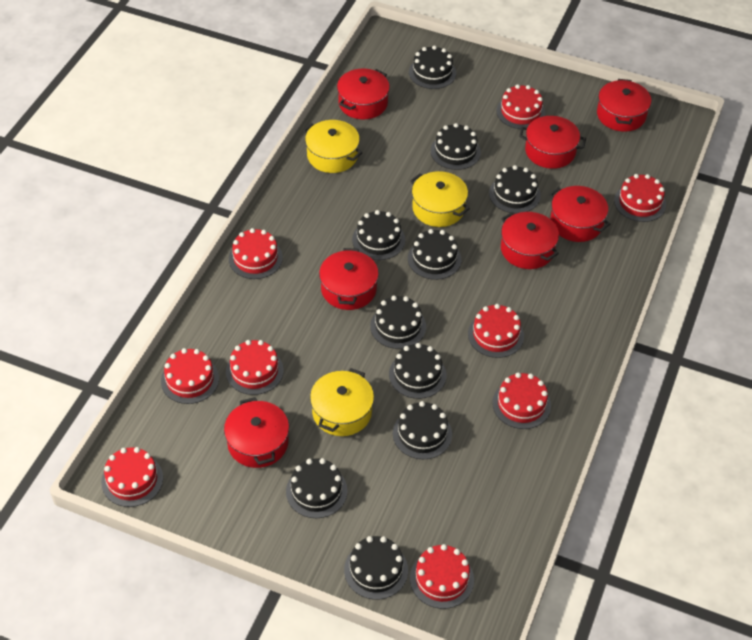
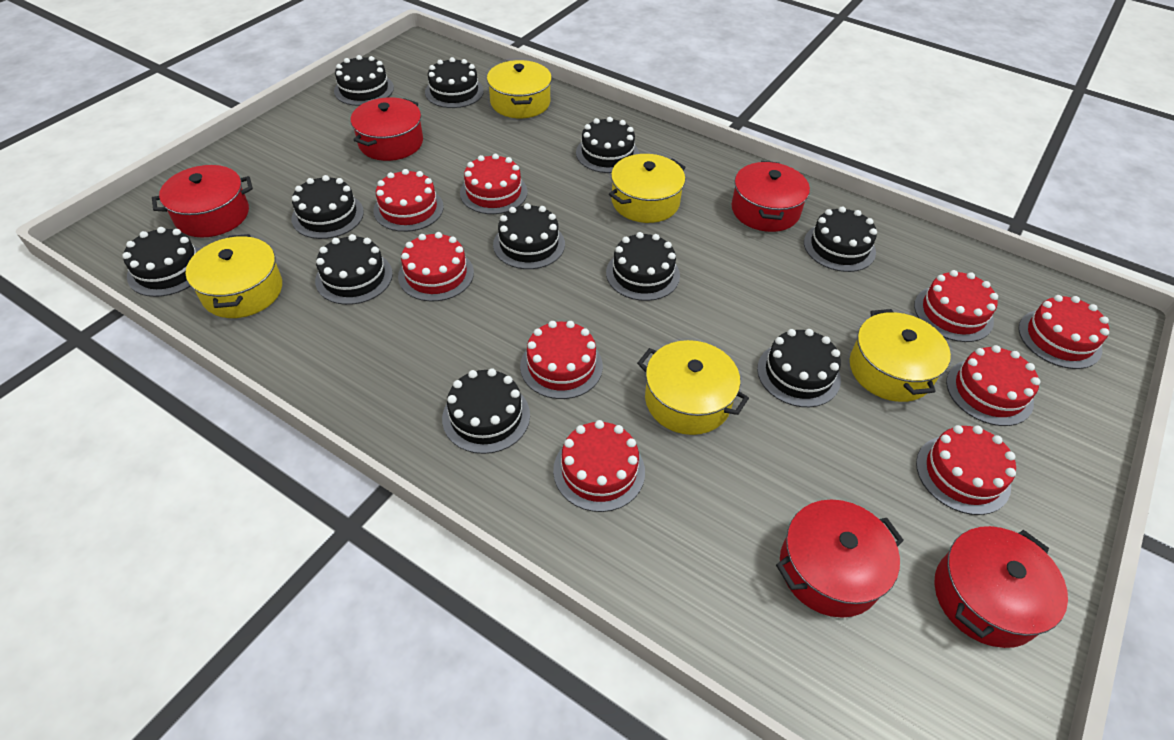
black cake: [286,458,348,518] [344,536,408,600] [352,210,405,260] [370,296,426,349] [389,343,446,399] [393,401,452,459] [408,229,461,280] [409,45,456,89] [431,123,481,170] [489,165,541,214] = 10 -> [122,227,200,297] [292,175,364,239] [315,234,393,305] [334,55,394,106] [425,57,484,108] [442,368,530,454] [493,203,565,269] [576,117,639,173] [606,232,680,301] [757,329,841,407] [804,206,877,272] = 11
red pot: [224,397,289,468] [319,248,379,310] [337,69,390,119] [501,212,559,269] [519,116,586,169] [549,186,610,242] [597,79,652,132] = 7 -> [152,165,253,237] [351,97,423,161] [731,161,810,232] [776,499,904,618] [934,526,1068,648] = 5
yellow pot: [303,120,362,173] [310,368,374,436] [410,171,470,227] = 3 -> [186,234,282,318] [487,60,552,118] [609,154,685,223] [637,340,749,435] [850,309,951,402] = 5

